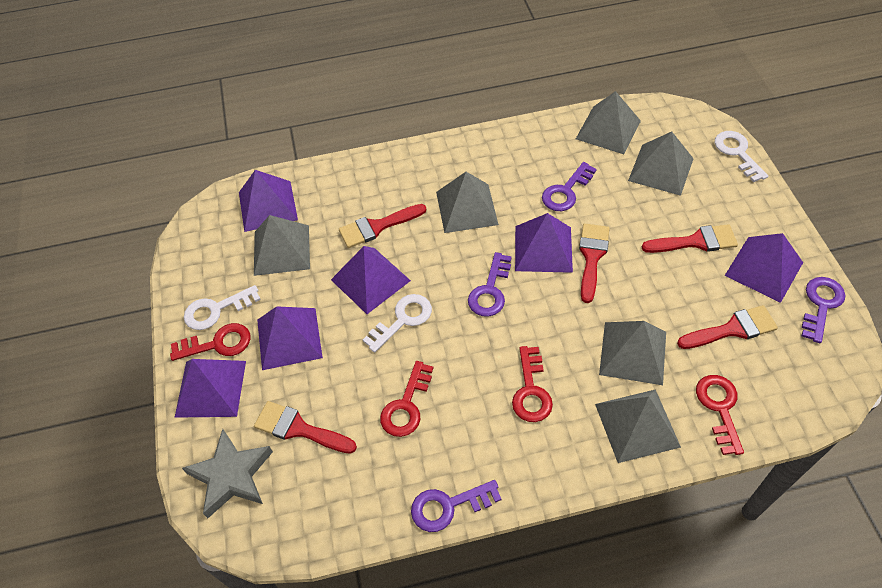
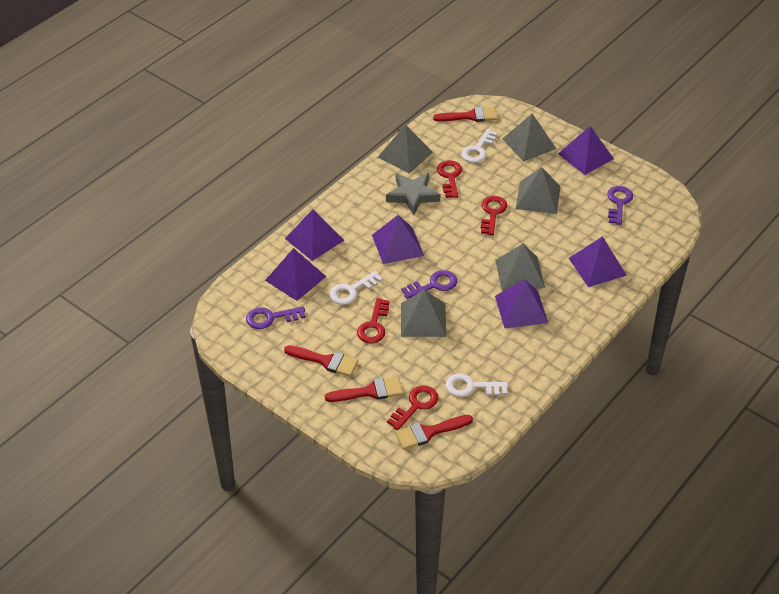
grey pyramid: [254,215,310,276] [436,172,499,233] [576,91,641,154] [595,389,681,463] [599,321,666,385] [628,132,694,196] = 6 -> [378,124,433,173] [401,290,446,337] [495,244,545,291] [502,113,556,162] [516,167,561,214] = 5
purple key: [411,480,501,532] [468,252,512,317] [542,162,597,211] [802,277,846,343] = 4 -> [246,306,306,329] [401,270,457,299] [607,186,633,225] = 3
red brush: [254,401,357,454] [339,204,426,248] [579,223,610,303] [642,224,738,253] [677,305,778,349] = 5 -> [284,345,358,376] [325,377,403,402] [395,415,473,449] [433,106,498,122] = 4

